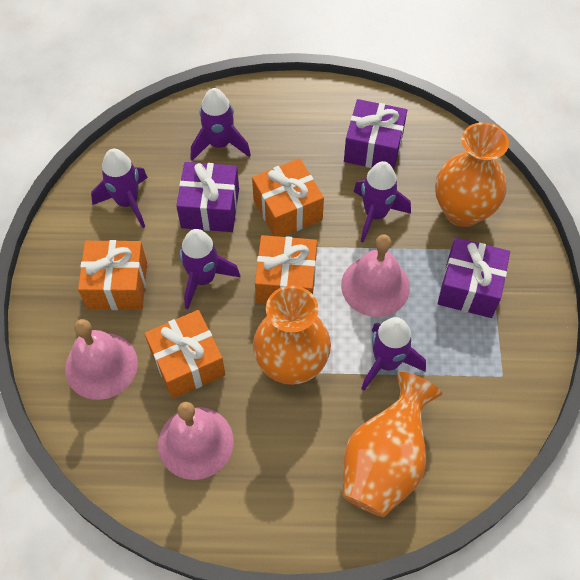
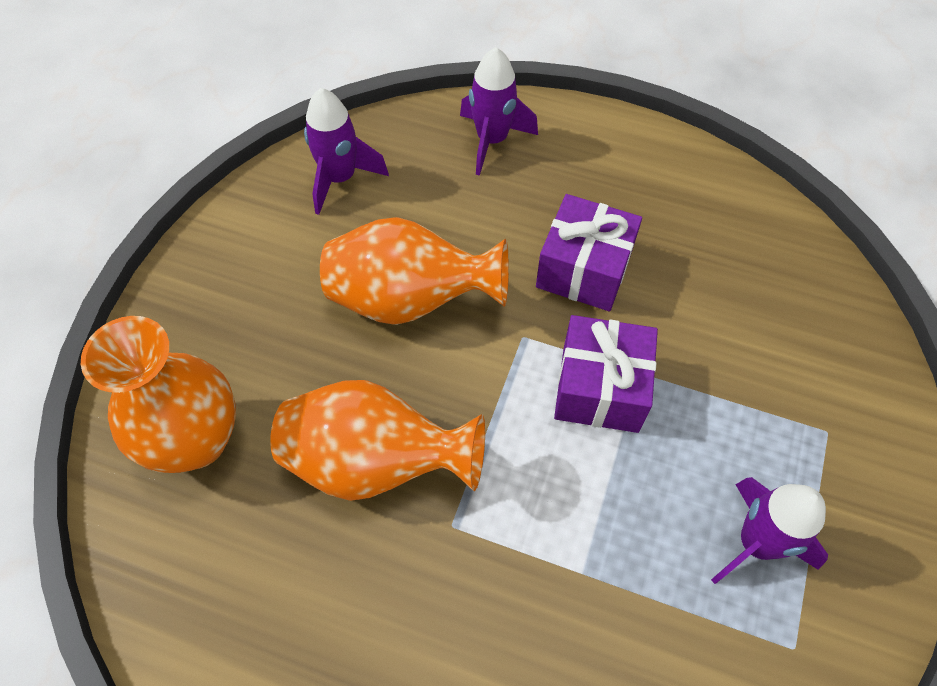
orange gift: [78,240,147,310] [144,310,225,399] [252,158,324,237] [255,235,317,304] = 4 -> none = 0
pink bell: [65,319,138,400] [158,402,234,480] [341,234,410,317] = 3 -> none = 0
purple gift: [176,162,239,232] [344,99,407,170] [438,238,510,318] = 3 -> [536,194,642,311] [554,315,658,433] = 2
purple rocket: [91,149,148,228] [180,229,240,309] [191,88,251,161] [353,161,411,243] [361,317,426,391] = 5 -> [304,88,389,215] [460,47,538,176] [711,477,828,584] = 3

